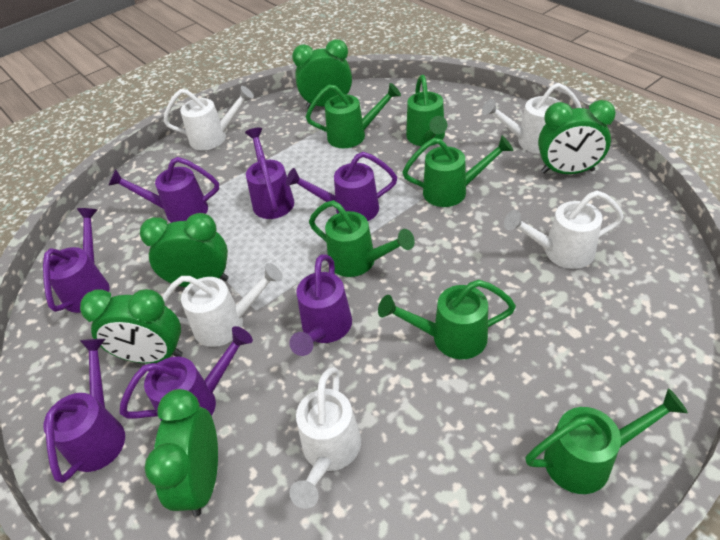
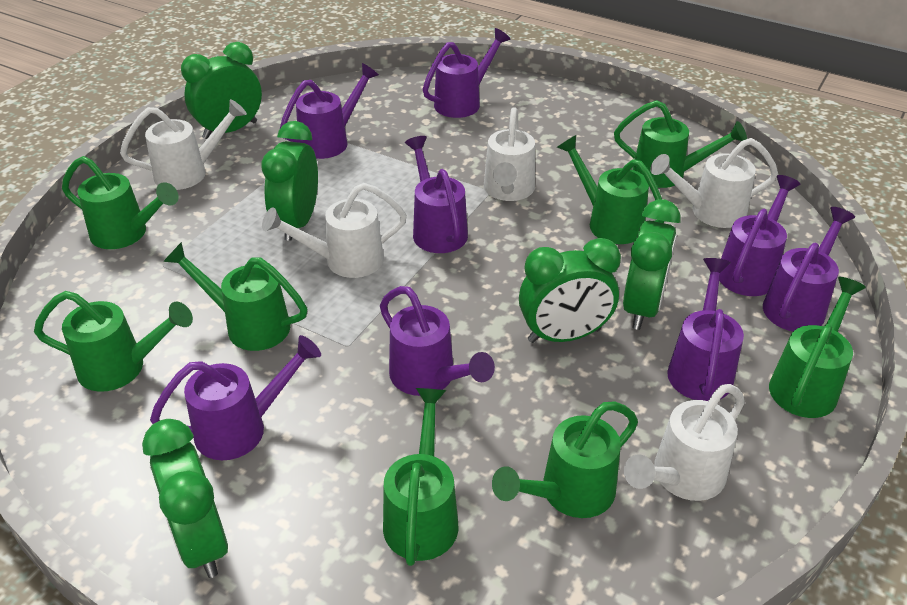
green watering can: [306,83,401,148] [309,200,415,277] [378,280,516,359] [402,136,513,207] [406,75,447,146] [525,389,688,494] = 6 -> [34,291,193,392] [62,156,179,249] [163,242,307,351] [383,388,458,566] [492,402,638,518] [557,135,664,244] [614,100,747,188] [769,277,866,418] = 8
purple watering can: [43,208,110,313] [43,339,125,483] [108,157,219,223] [119,326,253,421] [245,128,294,219] [286,152,397,221] [289,254,352,356] = 7 -> [150,335,321,460] [280,63,379,159] [380,286,495,396] [405,136,468,253] [423,28,511,118] [667,258,744,401] [719,175,800,296] [763,207,855,331] = 8

